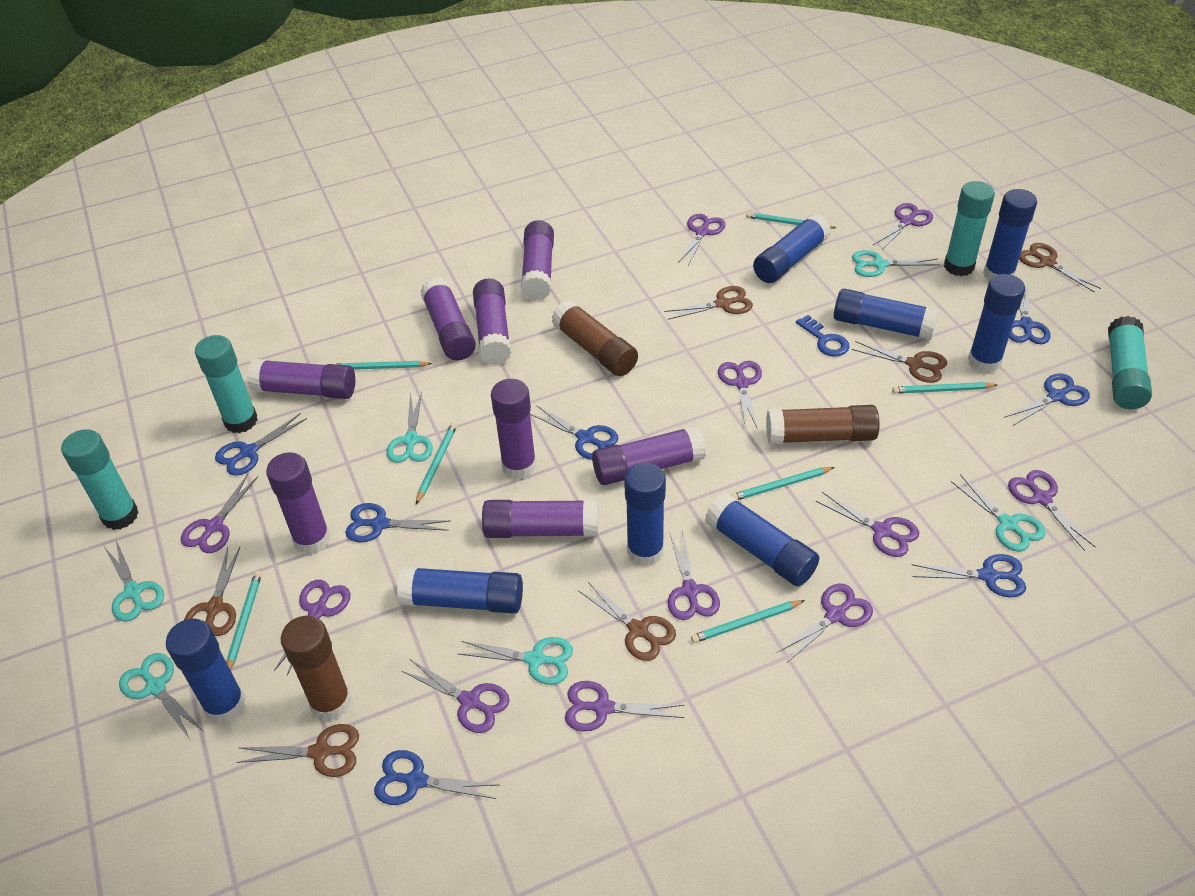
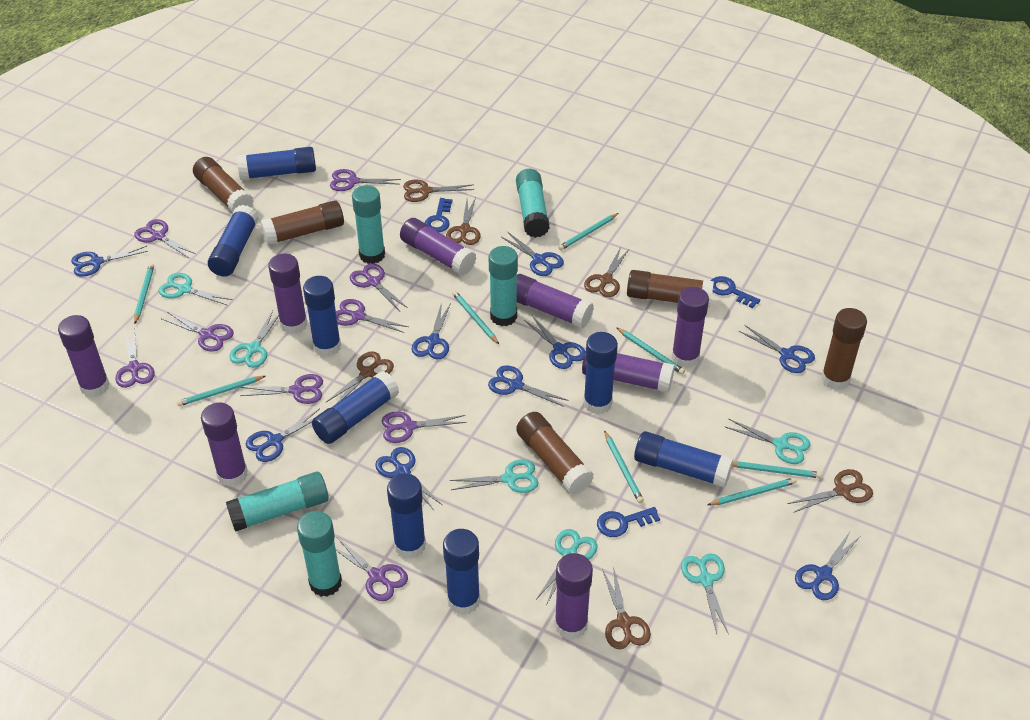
blue key: [796,315,850,357] = 1 -> [425,198,452,232] [597,507,660,537] [711,276,760,308] = 3
blue scissors: [215,413,307,476] [345,503,451,542] [374,750,499,805] [530,406,619,460] [912,554,1026,597] [1004,373,1090,426] [1009,286,1051,344] = 7 -> [71,246,148,277] [246,409,319,462] [375,447,442,509] [412,302,451,359] [488,365,569,407] [501,232,564,276] [524,315,586,369] [739,325,815,373] [795,532,861,600] = 9
brown glue stick: [281,616,351,721] [552,300,638,376] [766,405,880,444] = 3 -> [193,157,254,212] [260,200,344,245] [516,412,594,495] [627,270,714,308] [821,308,867,390] = 5
purple scissors: [181,474,258,553] [274,580,350,675] [402,660,509,733] [565,681,685,731] [668,530,720,620] [678,214,726,265] [718,361,762,429] [776,584,873,662] [816,492,919,557] [873,203,933,250] [1008,470,1095,551] = 11 -> [115,328,155,388] [134,219,196,258] [162,312,234,352] [240,374,323,404] [330,169,401,191] [336,299,408,333] [336,538,408,601] [350,263,408,311] [382,412,467,443] = 9
turquoise glue stick: [61,429,139,530] [195,335,258,433] [944,181,995,276] [1108,316,1152,409] = 4 -> [226,472,329,532] [297,511,342,597] [352,185,385,264] [489,246,518,326] [516,169,550,238] = 5
turquoise pencil: [226,571,262,670] [336,361,432,370] [416,422,457,504] [691,600,805,643] [731,467,835,500] [746,212,836,229] [892,382,997,394] = 7 -> [134,263,154,324] [177,376,265,406] [452,291,499,344] [558,213,618,250] [604,430,644,503] [616,327,685,375] [707,477,797,505] [732,461,822,478] = 8

